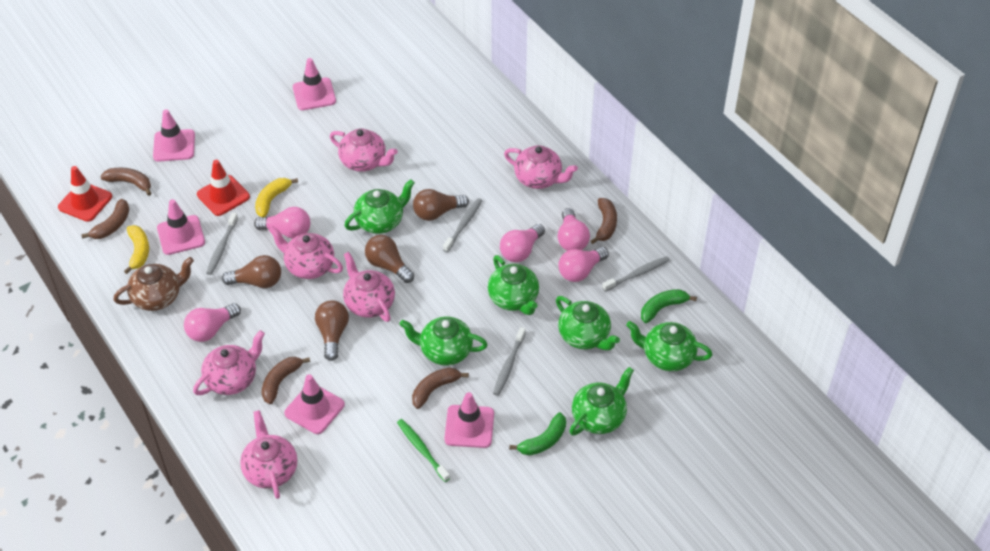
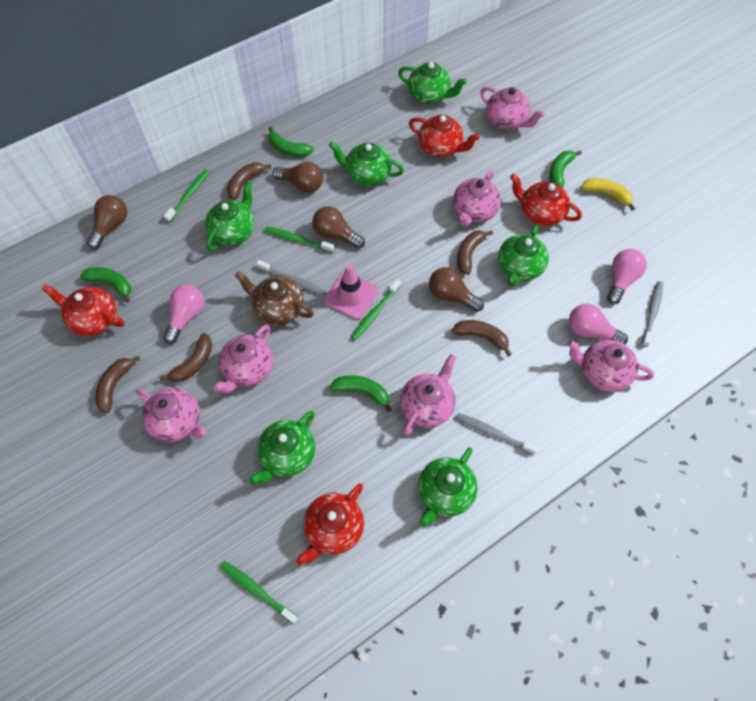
green banana: [509,412,566,456] [641,289,697,323] = 2 -> [80,267,131,303] [268,127,314,157] [330,375,392,412] [549,150,582,188] = 4
green toothbrush: [397,419,450,482] = 1 -> [164,169,209,222] [220,561,298,624] [265,226,334,253] [351,279,401,340] = 4
grey toothbrush: [206,212,238,275] [443,198,482,252] [493,327,526,396] [602,256,670,292] = 4 -> [256,260,326,296] [456,413,538,455] [641,281,663,347] = 3
pink light bulb: [184,303,241,342] [254,207,310,239] [500,224,545,262] [558,208,590,251] [558,247,609,282] = 5 -> [163,285,204,343] [569,304,628,344] [607,249,647,304] = 3
pink traffic cone: [153,109,195,161] [157,199,205,255] [284,374,345,434] [293,58,336,110] [444,392,494,448] = 5 -> [324,265,378,319] = 1
red teapot: none = 0 -> [42,284,125,336] [296,484,364,565] [409,115,480,157] [510,174,582,226] = 4
red traffic cone: [58,166,112,222] [197,160,250,216] = 2 -> none = 0
yellow banana: [124,225,149,274] [255,178,298,217] = 2 -> [581,178,635,211] = 1

